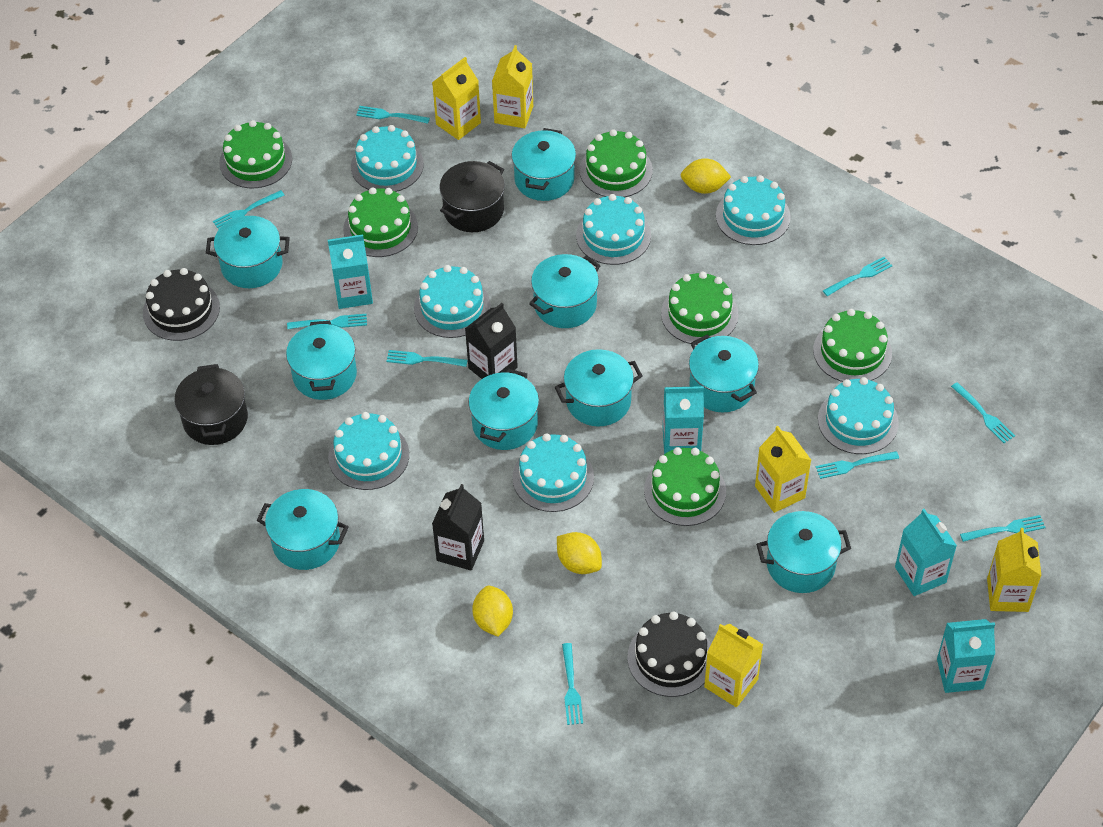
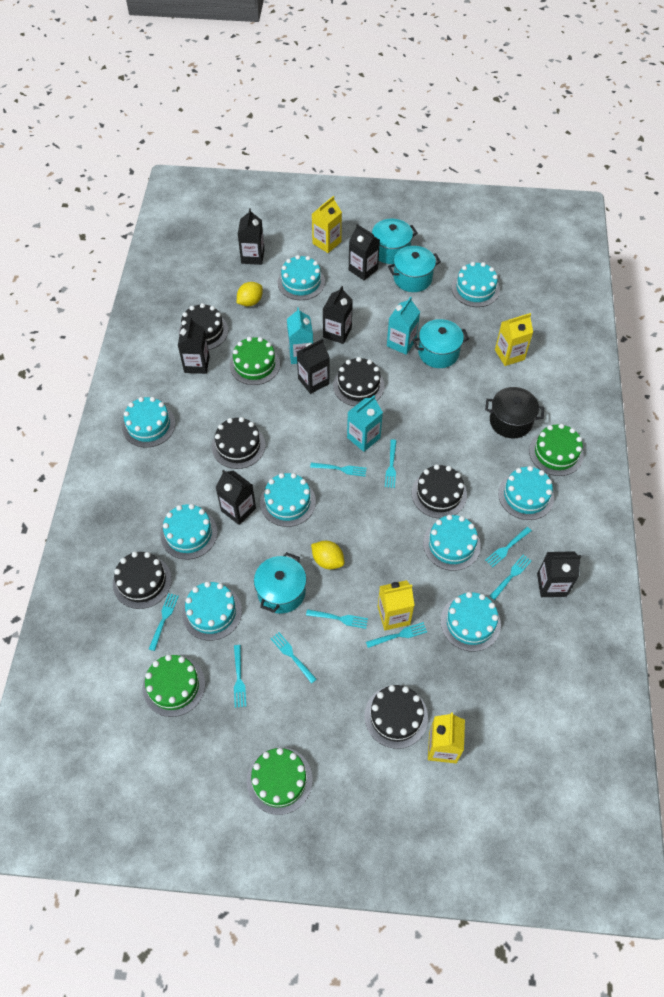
black cake: [143,268,220,341] [628,611,711,697] = 2 -> [113,552,172,609] [179,303,228,350] [212,417,265,469] [333,357,385,406] [364,685,428,749] [412,464,467,518] = 6
black carton: [432,484,484,571] [465,303,518,379] = 2 -> [178,317,210,374] [216,470,256,525] [238,208,264,265] [297,338,330,394] [322,286,353,344] [349,224,380,281] [537,551,581,597] = 7
black pot: [174,364,248,445] [440,161,505,232] = 2 -> [485,387,544,439] = 1
green cake: [219,120,292,188] [343,187,418,257] [579,129,653,197] [644,447,726,526] [661,272,739,345] [813,309,892,382] = 6 -> [143,655,205,717] [229,337,280,385] [247,747,313,815] [529,424,584,476] = 4
turquoise cake: [328,412,409,490] [351,125,424,192] [414,265,491,338] [512,433,594,512] [576,194,651,265] [716,175,791,245] [818,377,899,454] = 7 -> [122,397,175,448] [160,504,218,559] [182,581,242,641] [260,473,316,527] [278,255,325,300] [423,514,481,571] [441,592,501,652] [452,262,500,307] [498,466,554,520] = 9
turquoise carton: [328,234,373,309] [663,386,704,454] [895,509,957,596] [937,619,995,693] = 4 -> [287,307,313,364] [347,395,383,452] [387,297,420,355] = 3
turquoise pot: [206,216,290,288] [256,489,349,570] [286,321,357,400] [468,369,539,450] [512,128,576,201] [529,254,600,328] [555,349,642,427] [689,335,759,413] [756,511,851,593] = 9 -> [254,552,306,614] [372,218,418,264] [388,246,441,292] [413,319,469,368] = 4
yellow carton: [432,57,481,140] [492,45,533,128] [704,624,763,707] [755,426,811,513] [987,528,1042,612] = 5 -> [312,196,342,253] [378,580,415,630] [428,712,465,763] [495,313,533,366] = 4
yellow lemon: [472,586,513,637] [557,532,602,574] [681,158,731,194] = 3 -> [237,282,263,306] [311,541,345,569] = 2

